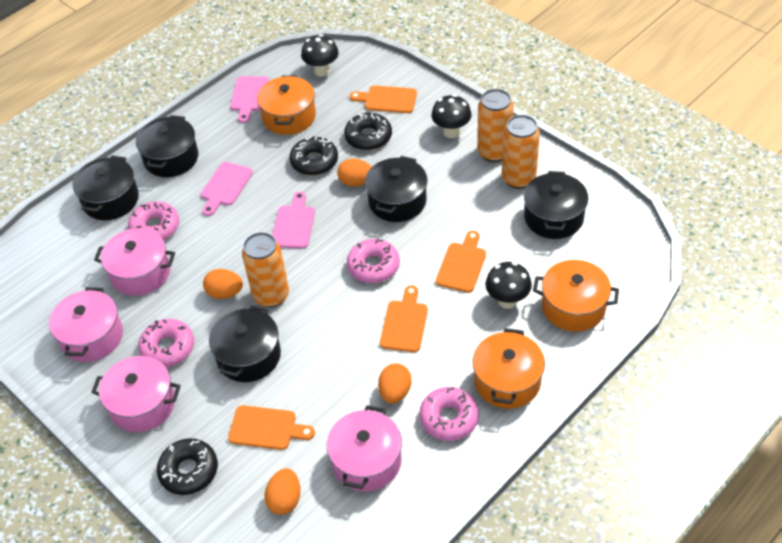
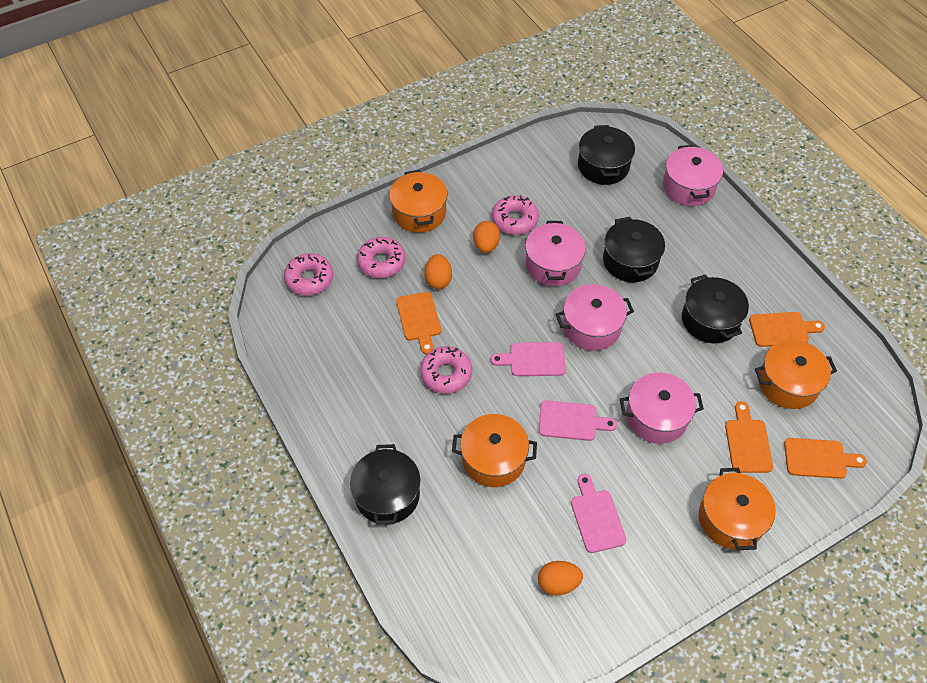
black donut: [157,438,218,495] [290,137,338,175] [344,113,392,150] = 3 -> none = 0
black mushroom: [301,34,339,77] [431,94,472,138] [486,262,532,309] = 3 -> none = 0
black pot: [73,155,139,220] [136,115,198,177] [209,305,281,382] [365,156,427,222] [524,171,588,239] = 5 -> [350,444,421,525] [578,125,635,185] [603,217,665,282] [682,274,749,344] = 4
orange can: [242,232,289,308] [477,89,514,162] [502,115,540,189] = 3 -> none = 0
orange egg: [203,269,243,299] [265,468,300,515] [337,159,372,187] [378,363,411,403] = 4 -> [424,254,452,289] [473,221,500,253] [538,561,583,596] = 3
orange pot: [257,75,316,135] [472,328,545,409] [533,260,619,332] = 3 -> [389,170,447,233] [452,414,537,487] [699,468,776,550] [755,340,837,409] = 4

